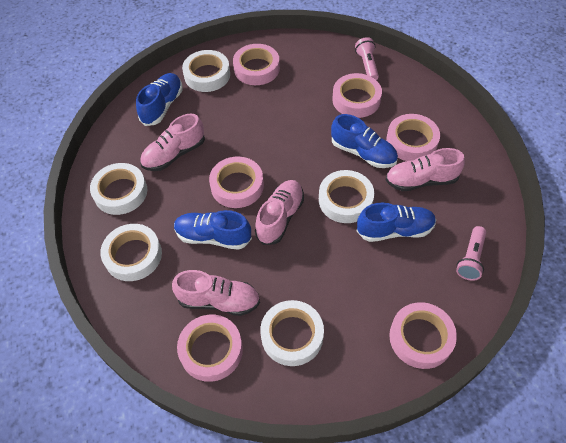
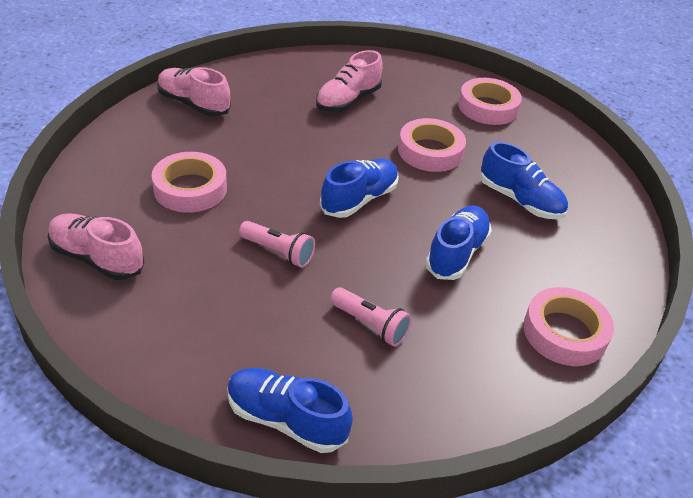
pink shoe: [140,114,205,171] [172,270,260,316] [255,180,304,245] [386,148,465,191] = 4 -> [48,213,145,280] [157,67,231,116] [316,50,383,112] = 3
pink tape: [177,315,243,382] [209,156,264,208] [233,44,280,85] [332,73,382,118] [386,114,440,161] [389,302,457,369] = 6 -> [152,152,227,213] [398,118,466,172] [458,78,522,125] [523,287,614,366] = 4
white tape: [90,163,147,215] [100,224,162,281] [182,50,230,92] [260,300,324,366] [319,170,374,223] = 5 -> none = 0

